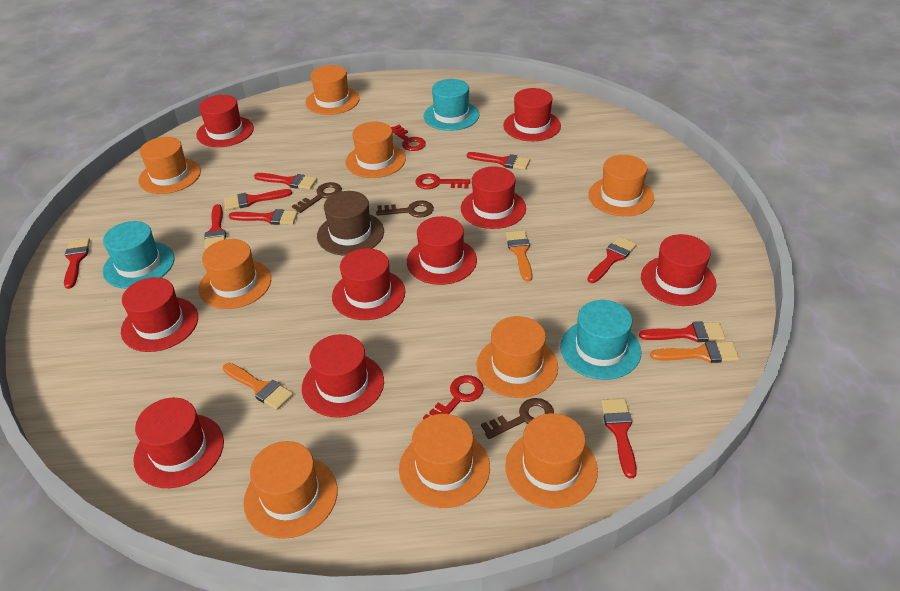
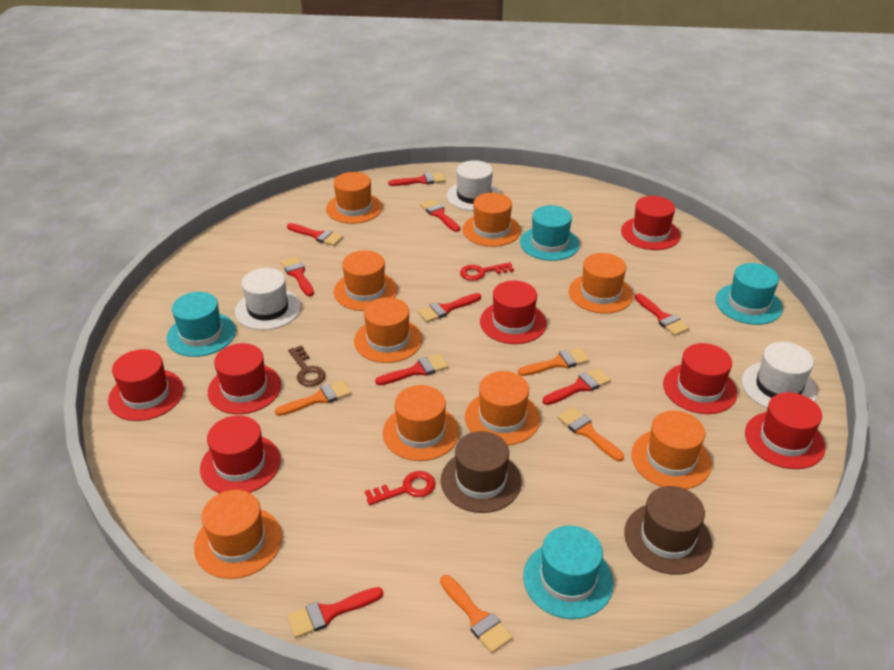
brown hat: [317,191,384,256] = 1 -> [441,431,521,513] [624,486,712,575] = 2
brown key: [292,182,342,213] [376,200,434,218] [481,398,554,439] = 3 -> [288,345,326,387] = 1
orange brush: [223,363,293,410] [506,230,532,282] [650,341,739,363] = 3 -> [275,380,352,416] [440,575,513,653] [518,348,590,376] [557,407,624,461] = 4
red hat: [121,277,198,352] [133,398,224,488] [196,95,254,147] [302,334,384,418] [332,248,405,320] [407,216,477,285] [461,166,526,229] [503,88,561,141] [641,234,717,306] = 9 -> [108,349,184,421] [200,415,281,493] [208,343,281,414] [480,280,547,344] [621,196,681,250] [663,343,737,414] [745,392,826,469] = 7
red key: [391,125,426,151] [415,174,470,189] [423,375,484,420] = 3 -> [365,471,436,505] [460,262,514,281] = 2
turquoise hat: [103,221,174,289] [424,79,480,131] [560,300,641,380] = 3 -> [167,292,236,357] [520,205,580,261] [523,526,614,619] [716,263,783,325] = 4
white hat: none = 0 -> [235,268,301,330] [446,160,501,211] [742,342,817,408] = 3

